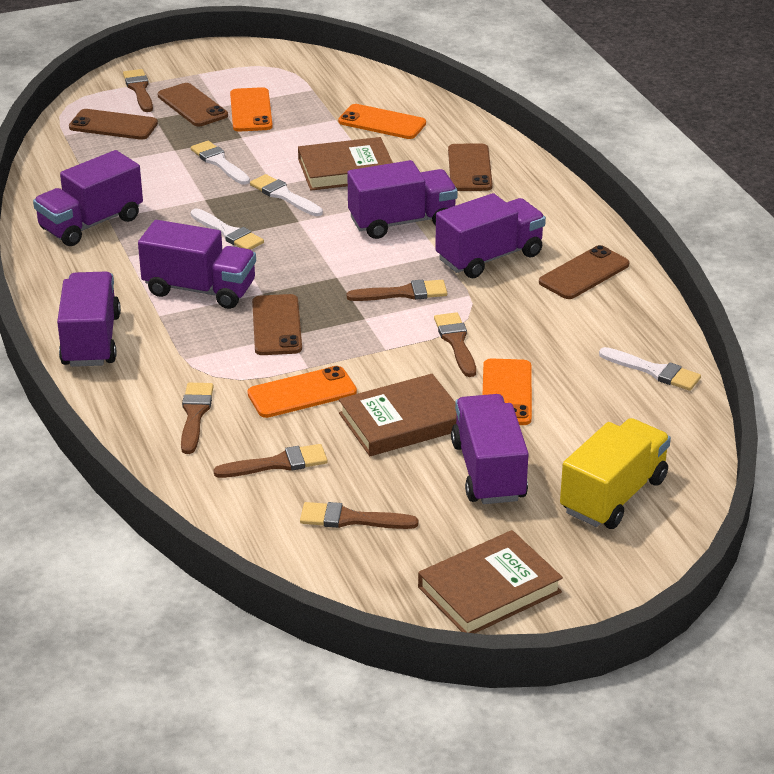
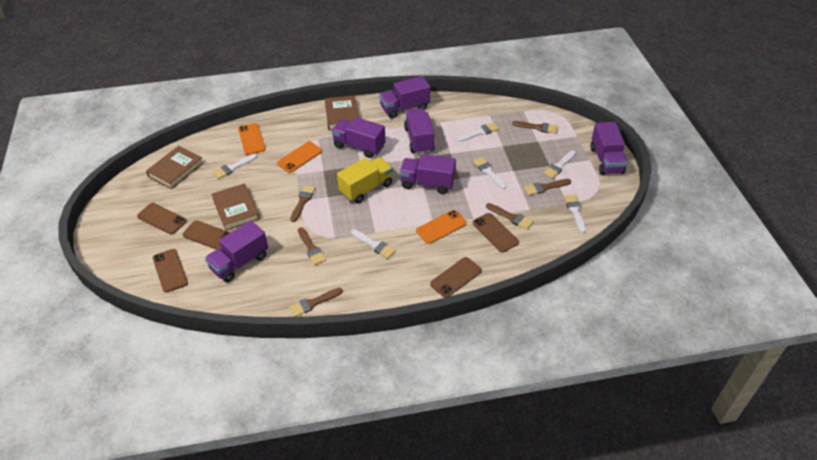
orange phone: [230,87,273,132] [248,366,357,418] [338,104,426,139] [483,358,532,425] = 4 -> [238,123,266,155] [277,141,322,173] [416,210,467,244] = 3
white brush: [191,141,250,185] [191,208,264,250] [250,174,323,216] [599,347,701,391] = 4 -> [213,154,257,179] [351,229,396,259] [457,123,499,142] [473,157,506,189] [543,151,576,179] [564,195,586,233] = 6

